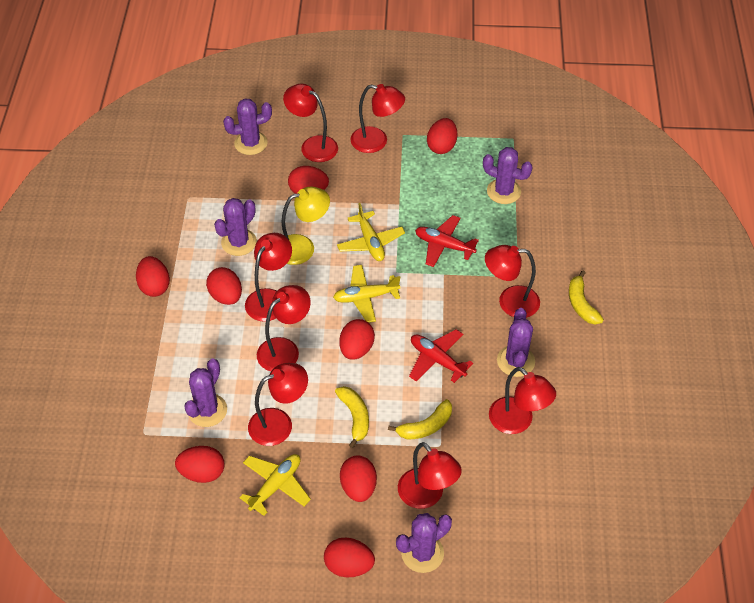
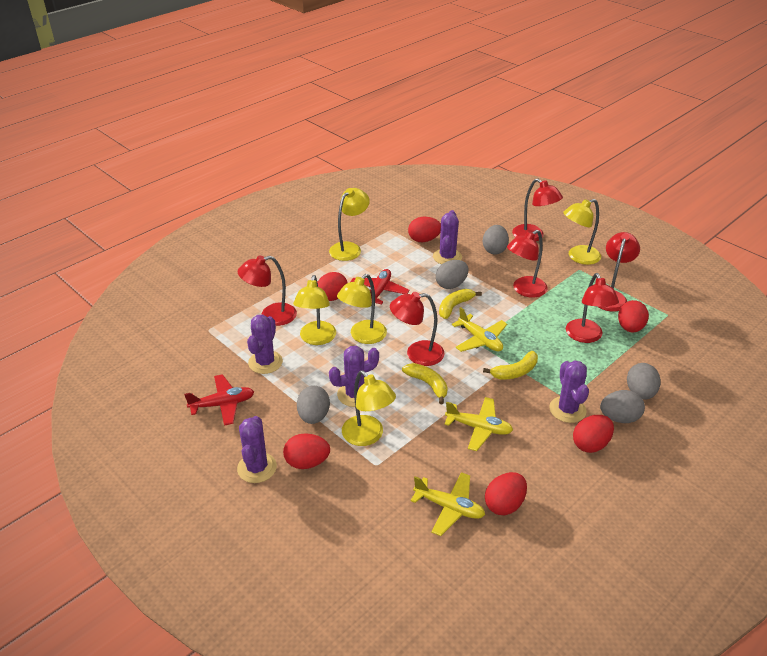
grey egg: none = 0 -> [297,386,330,424] [436,260,469,289] [483,225,509,254] [600,390,645,423] [627,363,661,399] = 5
purple cactus: [184,359,227,427] [214,198,257,256] [223,98,272,155] [396,513,452,573] [483,147,533,204] [497,308,535,377] = 6 -> [237,416,277,483] [247,315,283,374] [329,346,379,407] [433,210,462,264] [549,360,589,423] = 5
red egg: [136,256,170,297] [175,446,225,483] [206,267,242,305] [288,166,329,194] [324,537,375,577] [339,319,375,360] [340,456,377,502] [427,118,457,154] = 8 -> [283,433,330,469] [317,272,348,301] [408,217,441,242] [485,472,527,515] [573,415,614,453] [618,300,649,333] = 6
red lamp: [245,233,292,322] [248,363,308,446] [257,285,311,372] [283,84,338,162] [350,84,405,153] [398,442,462,509] [485,245,540,318] [489,367,556,434] = 8 -> [237,255,297,326] [390,292,445,366] [507,230,548,298] [512,178,563,241] [566,273,619,343] [597,232,640,312] = 6
yellow lamp: [282,187,330,265] = 1 -> [293,275,336,345] [329,188,370,261] [337,274,387,344] [342,370,396,446] [563,199,601,265] = 5

